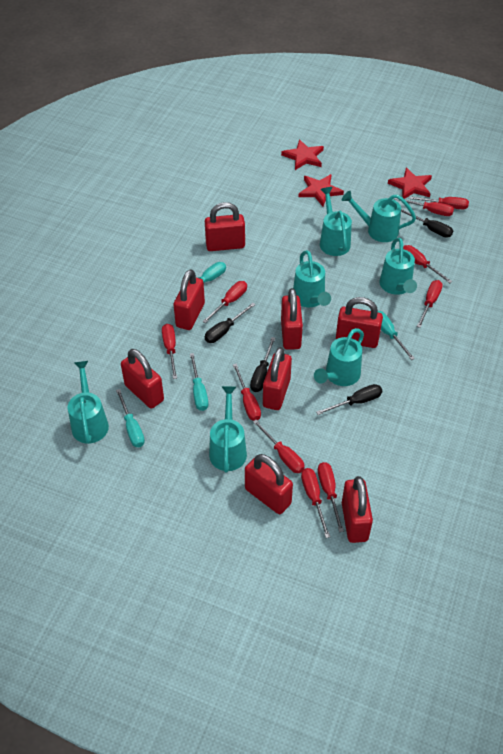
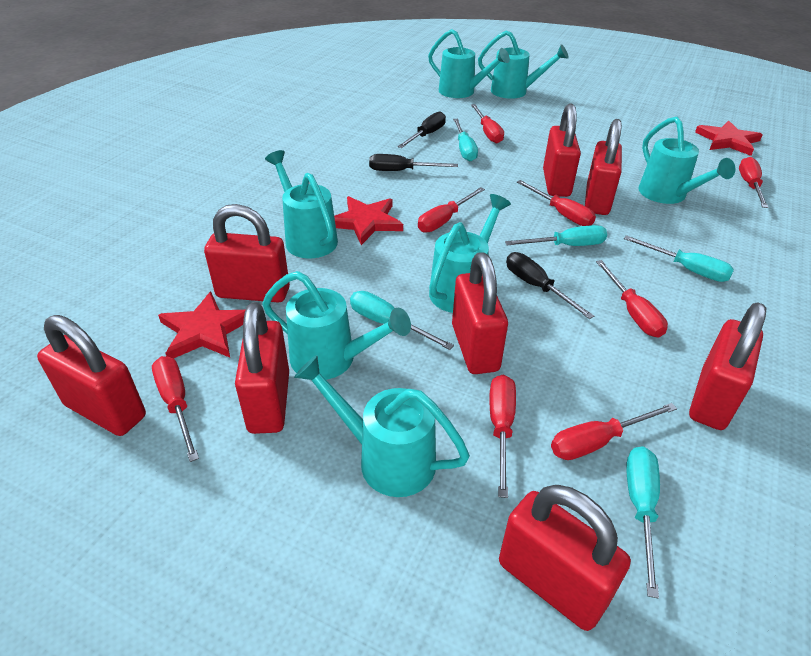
black screwdriver: [205,303,256,343] [250,337,275,392] [316,384,382,415] [401,209,453,238] = 4 -> [369,154,458,171] [398,111,446,148] [506,252,594,319] = 3
red screwdriver: [162,324,177,379] [202,281,247,323] [233,364,261,421] [253,420,305,473] [301,468,330,538] [318,462,344,532] [394,198,454,216] [403,245,452,283] [408,196,469,209] [417,280,443,328] = 10 -> [152,356,199,462] [418,187,485,233] [471,104,504,143] [489,375,516,498] [517,180,596,226] [551,403,677,460] [596,260,668,338] [739,157,769,208] = 8
turquoise screwdriver: [116,389,145,447] [175,262,226,297] [190,353,208,411] [378,311,415,360] = 4 -> [350,291,454,350] [453,119,478,162] [505,225,607,246] [624,235,734,282] [626,446,660,599] = 5

